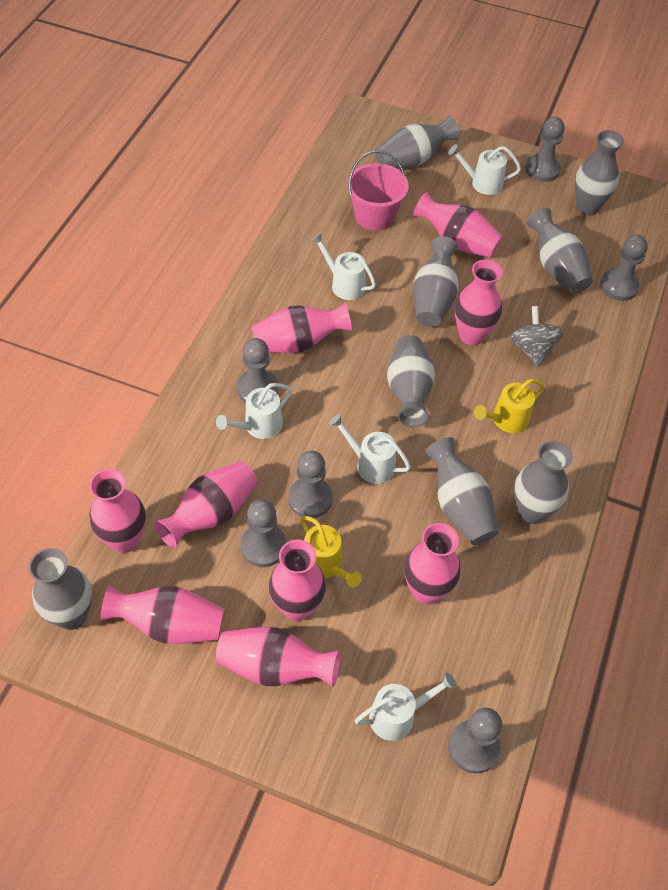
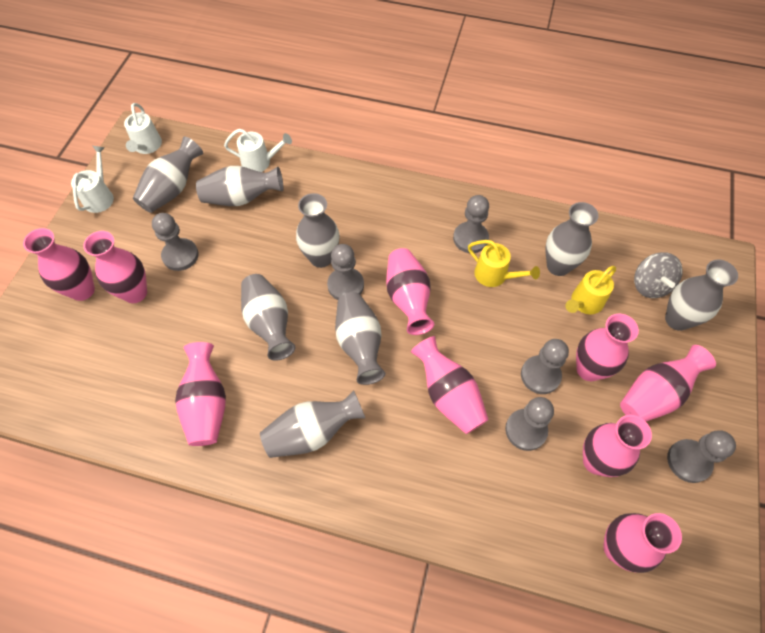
pink bucket: [347,150,409,231] = 1 -> none = 0
white watering can: [216,383,292,439] [311,233,376,300] [329,414,411,484] [355,673,457,741] [448,144,521,195] = 5 -> [71,146,114,213] [124,103,162,154] [224,129,292,172] = 3

